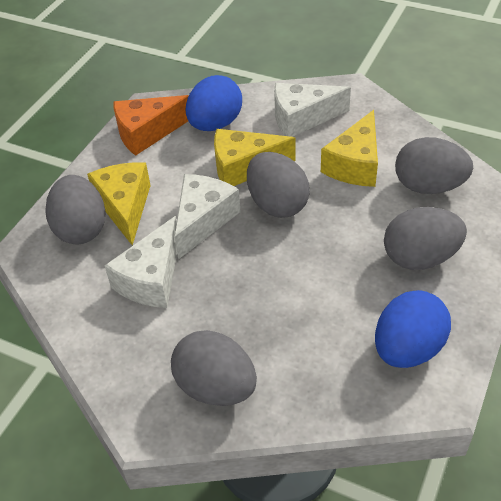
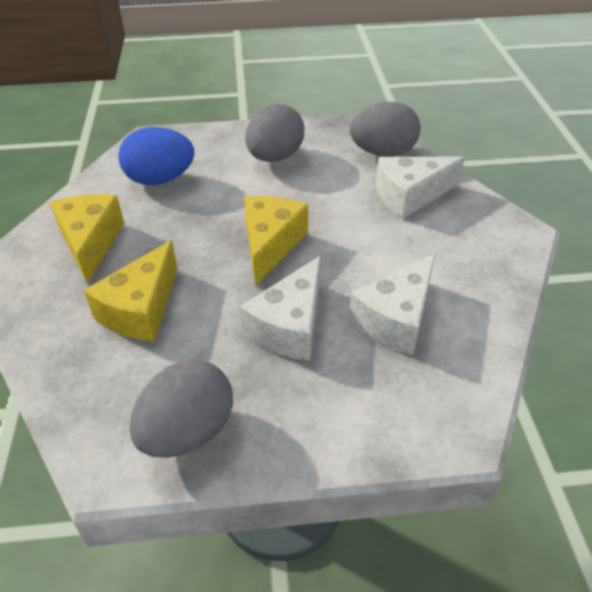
blue egg: [186,75,242,131] [375,290,451,368] = 2 -> [118,127,194,185] = 1
grey egg: [45,175,106,244] [171,330,257,406] [247,152,310,218] [384,207,467,270] [395,137,473,194] = 5 -> [130,359,233,458] [245,104,305,162] [350,102,421,157] = 3
orange cheese: [113,95,189,156] = 1 -> none = 0

